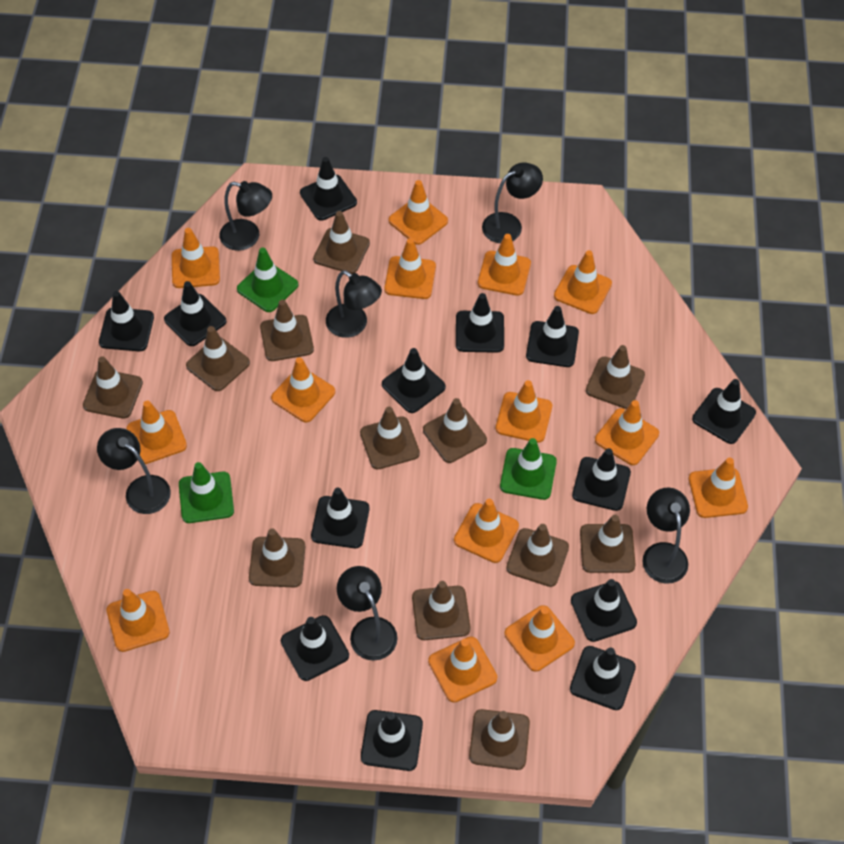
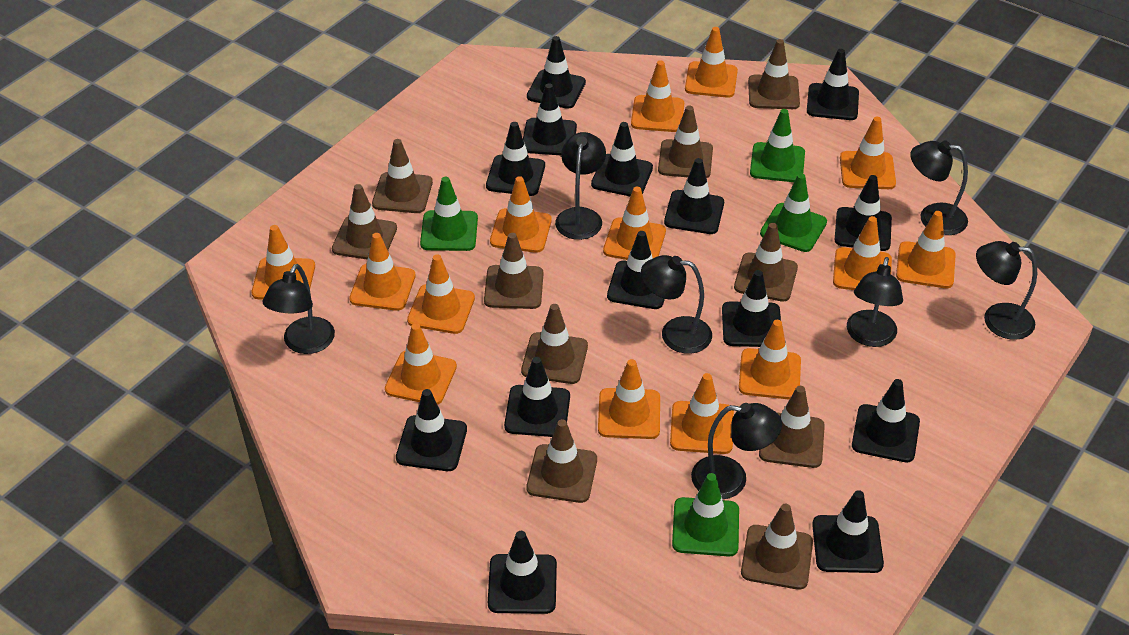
black lamp: [97,428,171,514] [219,181,272,251] [326,270,382,338] [337,566,398,661] [482,162,543,243] [642,488,690,584] = 6 -> [263,264,335,354] [555,132,606,240] [641,255,712,354] [691,403,782,499] [847,257,903,347] [910,140,968,235] [976,241,1037,340] = 7
black traffic cone: [99,291,154,351] [164,281,226,346] [281,615,349,681] [300,157,357,221] [311,488,369,548] [361,710,423,771] [382,348,446,413] [456,293,504,353] [526,306,579,367] [570,646,636,710] [571,579,637,642] [572,448,631,511] [692,379,756,444] = 13 -> [396,389,467,471] [486,122,545,196] [488,531,557,614] [504,357,570,437] [523,83,577,155] [527,36,586,109] [591,122,653,196] [607,231,665,309] [664,158,724,234] [722,270,781,347] [807,49,859,120] [812,490,884,573] [835,175,892,251] [852,379,920,463] = 14
brown traffic cone: [83,356,143,419] [186,326,250,391] [249,528,305,587] [260,300,314,361] [313,211,370,274] [360,407,420,469] [412,581,471,640] [423,398,487,463] [469,709,530,770] [506,524,569,587] [580,515,636,573] [586,345,645,409] = 12 -> [332,184,397,260] [372,139,433,213] [484,233,543,309] [521,304,588,384] [527,419,597,503] [658,105,713,178] [734,223,798,302] [741,504,813,590] [748,39,800,109] [759,386,825,468] = 10
green traffic cone: [179,462,234,523] [237,247,298,312] [500,438,557,500] = 3 -> [420,177,478,251] [672,473,739,557] [750,109,805,182] [760,173,827,252] = 4

